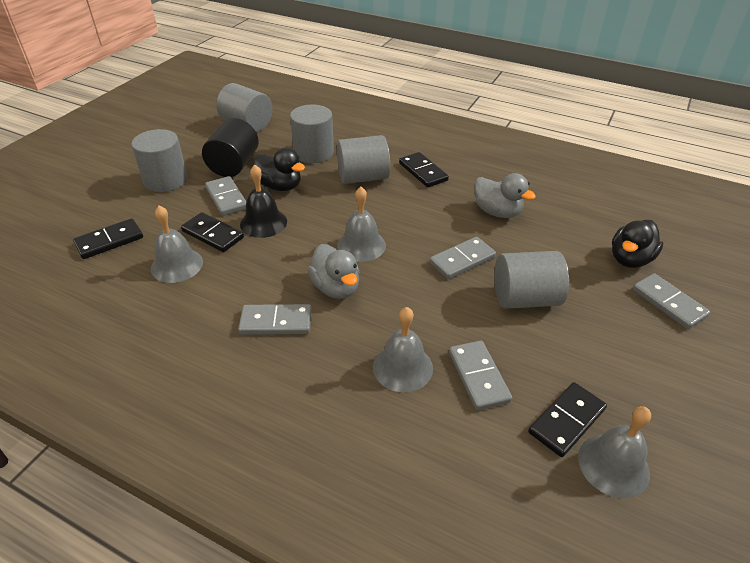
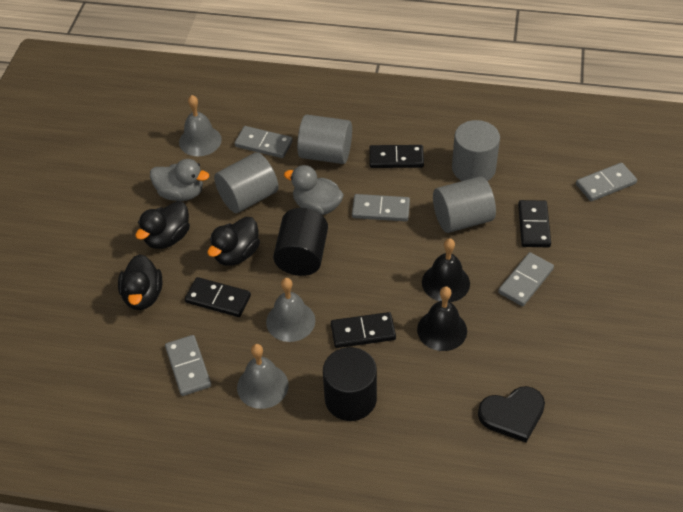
black bell: [240,165,287,238] = 1 -> [417,286,467,351] [422,238,470,302] = 2
black cylinder: [202,118,259,177] = 1 -> [273,208,328,276] [323,347,377,421] = 2
black duck: [254,147,305,191] [612,220,663,268] = 2 -> [118,254,162,310] [135,201,190,249] [208,217,260,266] = 3
black heart: none = 0 -> [478,386,545,442] = 1
grey bell: [151,206,203,283] [337,187,386,262] [373,307,433,392] [578,406,651,498] = 4 -> [179,95,222,156] [237,344,289,409] [266,278,315,342] = 3
grey cylinder: [131,129,187,192] [216,83,272,132] [290,105,334,163] [337,135,390,184] [494,251,569,309] = 5 -> [214,152,279,213] [297,115,352,164] [433,176,496,233] [452,120,500,181] = 4

